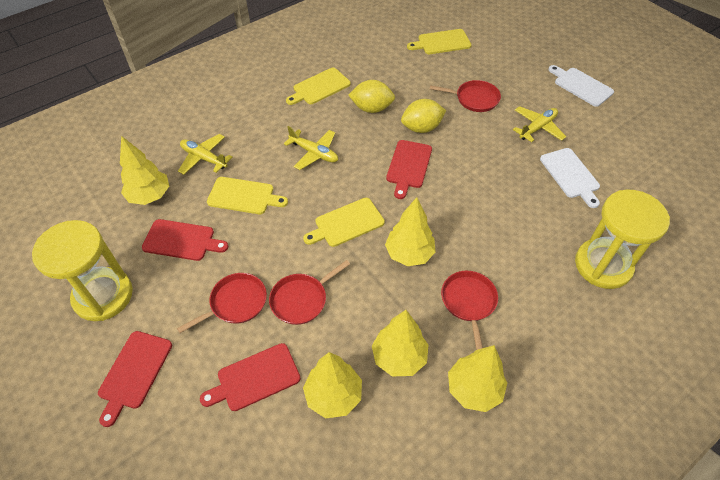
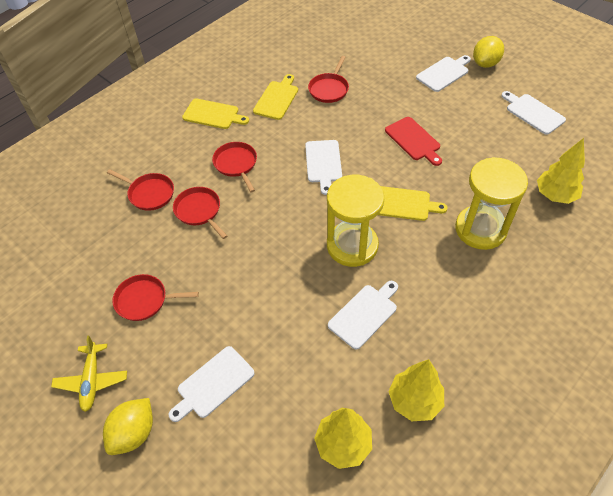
red cutting board: [98,331,172,427] [142,219,228,261] [200,343,301,411] [386,140,432,199] = 4 -> [385,117,442,166] = 1
red pan: [177,273,267,333] [269,260,350,325] [430,80,501,112] [441,271,498,350] = 4 -> [107,169,174,211] [112,274,199,321] [173,187,227,239] [212,142,257,192] [308,56,349,103] = 5
white cutting board: [540,148,600,208] [548,65,614,107] = 2 -> [169,346,255,422] [305,140,342,195] [328,281,398,349] [416,55,471,92] [502,91,566,135] = 5
yellow cutting board: [207,177,288,214] [286,68,351,105] [303,198,385,247] [407,29,471,54] = 4 -> [182,99,249,129] [253,74,298,120] [378,186,447,221] = 3
yellow plane: [178,134,233,175] [284,126,338,170] [513,106,566,142] = 3 -> [51,336,127,412] = 1
yellow tree: [120,136,169,205] [303,352,362,418] [372,310,428,376] [385,197,436,266] [448,345,507,412] = 5 -> [314,408,372,469] [388,359,444,421] [537,138,585,204] = 3

